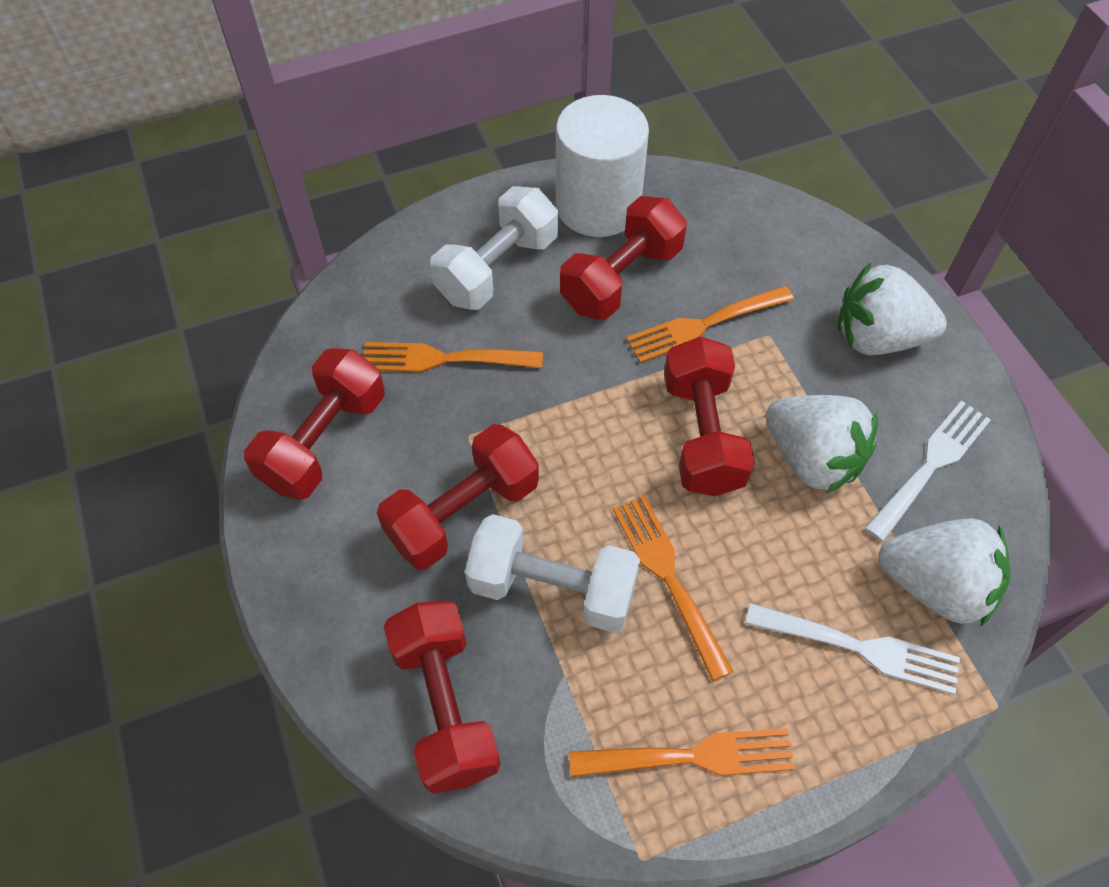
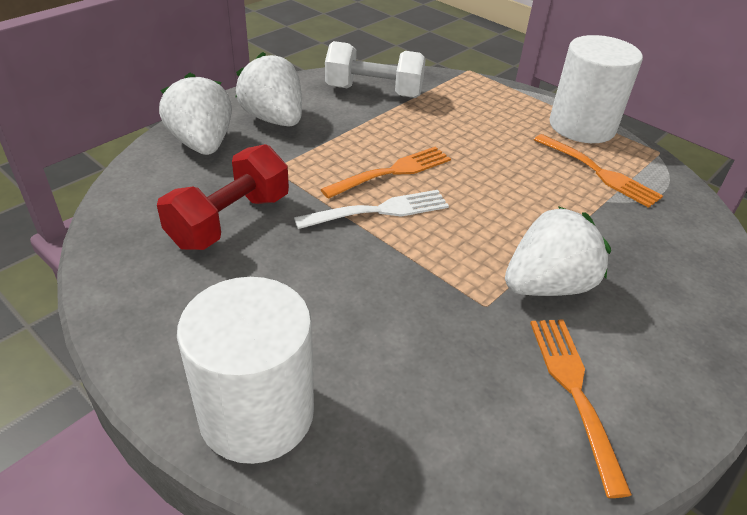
orange fork: [364,342,543,372] [569,728,795,777] [613,495,733,681] [626,286,794,363] = 4 -> [320,146,451,199] [530,319,632,498] [534,134,663,208] = 3
red dumbbell: [244,348,385,500] [377,424,539,570] [384,601,501,794] [560,196,687,320] [664,337,755,496] = 5 -> [157,144,289,250] = 1
white cylinder: [556,95,649,237] = 1 -> [177,277,314,464] [549,35,643,143] = 2
white dumbbell: [430,186,558,310] [465,514,640,633] = 2 -> [325,41,426,98] = 1
white fork: [745,603,960,695] [865,401,991,542] = 2 -> [294,190,449,229] = 1

